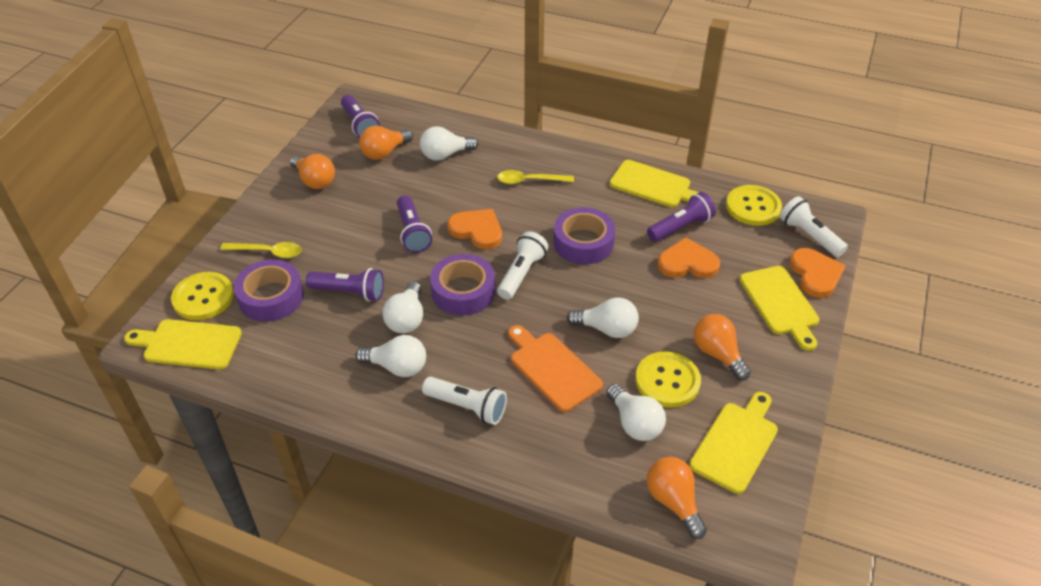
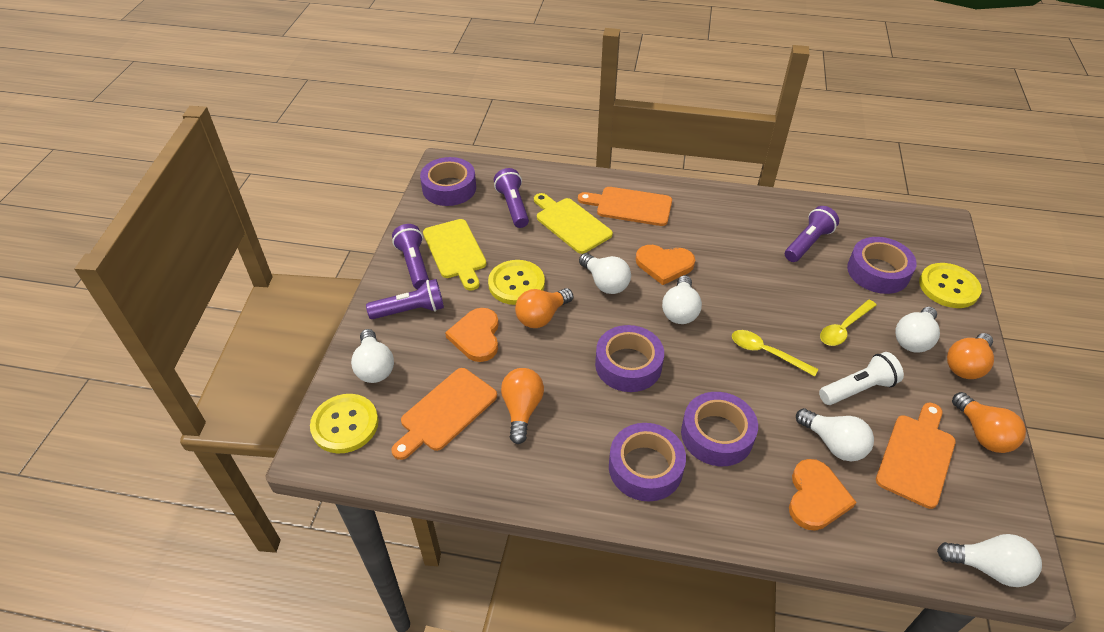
orange cutting board: [508,325,603,412] = 1 -> [391,368,497,460] [578,187,672,226] [876,403,956,509] = 3
purple tape: [234,260,304,322] [430,254,495,316] [553,207,615,264] = 3 -> [420,157,476,206] [595,325,664,392] [609,423,686,501] [681,392,758,466] [847,237,917,294] = 5
white flashlight: [422,377,507,425] [497,231,549,300] [780,196,848,257] = 3 -> [819,352,904,405] = 1
white light bulb: [355,335,426,377] [383,282,423,333] [420,126,478,161] [566,297,639,338] [606,384,666,441] = 5 -> [351,329,394,383] [579,253,631,294] [662,275,702,324] [796,408,874,461] [895,307,940,353] [937,534,1042,587] = 6
yellow cutting board: [124,319,242,370] [609,160,699,207] [689,392,778,494] [740,266,819,351] = 4 -> [423,219,486,291] [534,193,613,254] = 2

